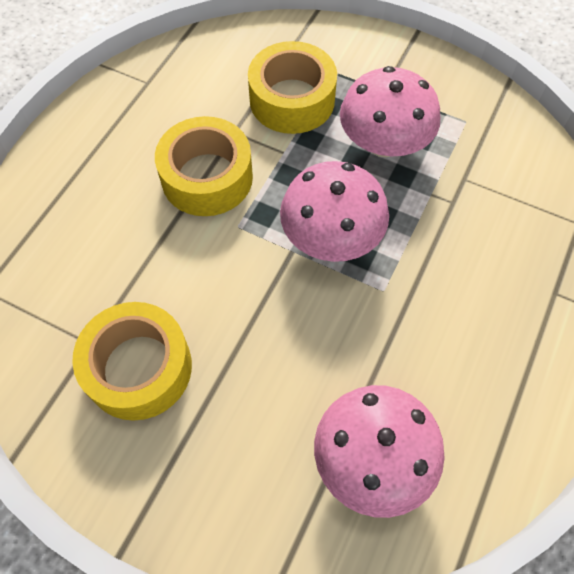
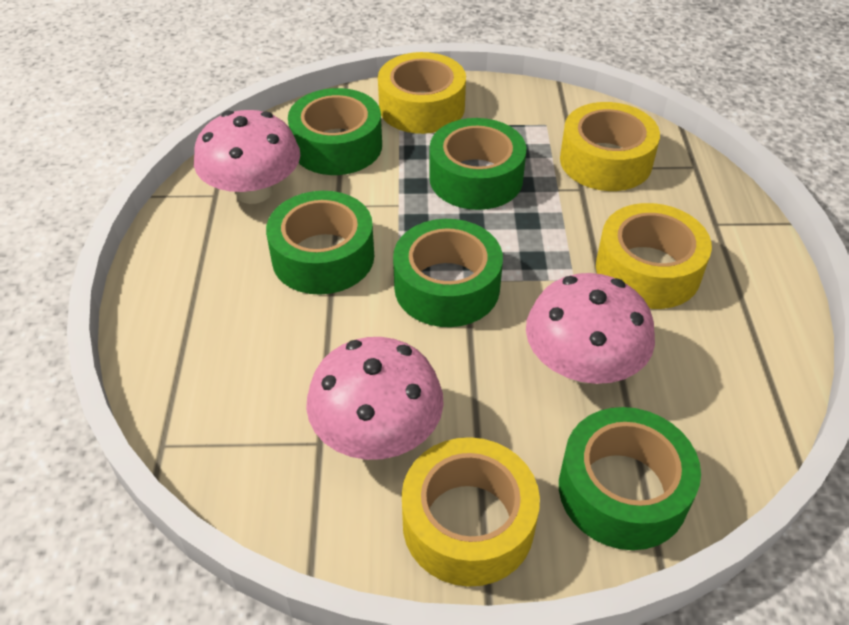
green tape: none = 0 -> [266,191,374,295] [288,88,382,175] [393,219,503,327] [429,118,526,210] [559,407,701,550] = 5
yellow tape: [72,302,192,421] [155,116,253,216] [248,41,337,134] = 3 -> [378,52,466,134] [402,437,540,587] [560,102,660,191] [596,203,712,309] = 4

